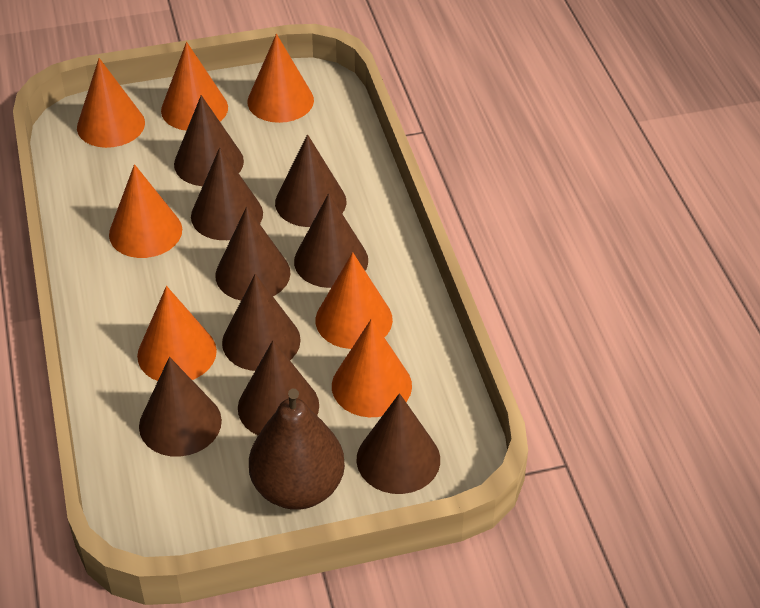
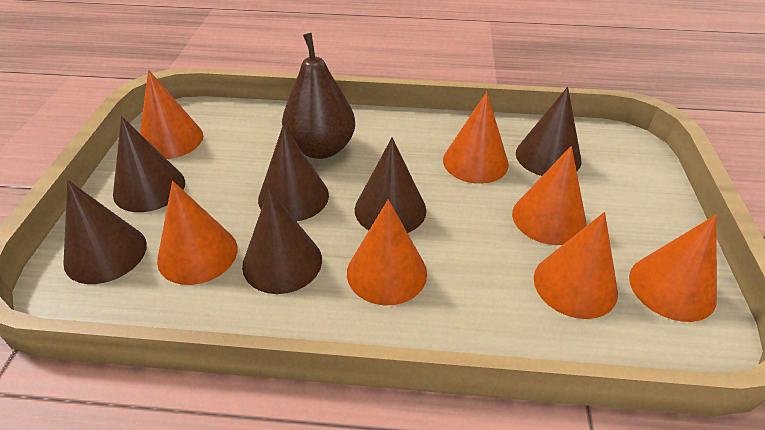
brown cone: [139,357,222,457] [174,95,244,186] [191,147,263,240] [215,206,291,300] [222,274,301,371] [238,340,319,435] [275,134,346,227] [294,193,368,288] [356,393,440,494] = 9 -> [63,180,147,284] [113,116,185,212] [242,189,322,294] [258,125,329,221] [355,137,426,233] [516,87,582,176] = 6

